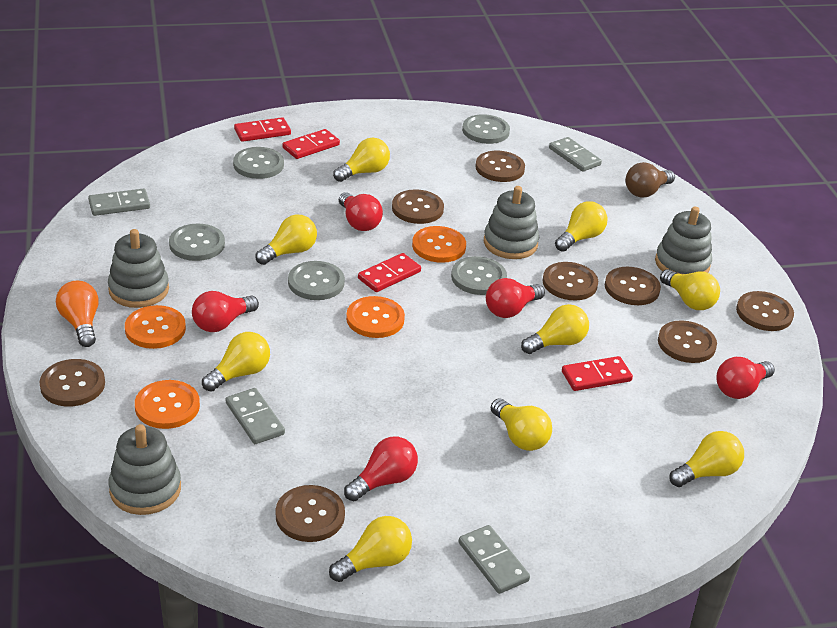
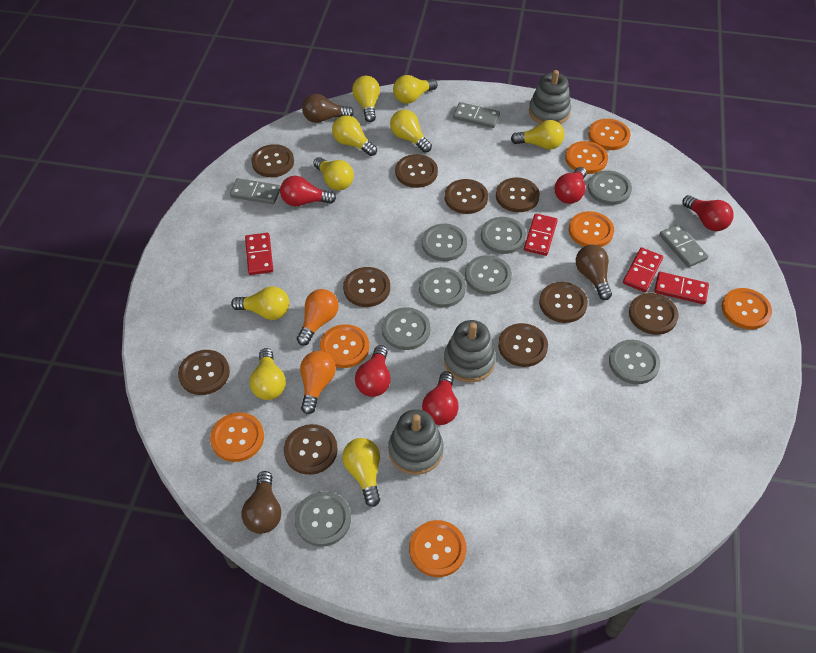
brown button: [39,359,105,406] [276,485,345,542] [392,189,444,224] [475,151,525,182] [542,262,598,300] [605,267,661,305] [658,320,717,363] [736,291,794,331] = 8 -> [178,350,230,395] [251,144,294,177] [284,424,338,475] [343,267,390,307] [395,154,438,188] [445,179,488,214] [496,177,540,212] [498,323,548,367] [539,282,588,323] [629,293,679,335] = 10
brown light bulb: [625,162,675,198] = 1 -> [241,471,281,534] [302,94,354,123] [576,244,612,300] = 3
grey button: [169,224,225,261] [233,147,284,179] [288,261,345,300] [451,256,507,295] [462,114,510,144] = 5 -> [295,491,351,547] [382,307,431,350] [419,267,466,308] [422,224,467,261] [465,255,512,295] [481,217,526,254] [588,170,632,205] [609,340,660,384] = 8
grey domino: [88,189,150,216] [226,388,285,444] [459,525,530,594] [549,137,602,172] = 4 -> [230,178,281,204] [453,102,500,128] [659,224,708,267] = 3
grey stacking toy: [108,229,169,308] [109,424,181,515] [484,186,539,259] [655,207,712,274] = 4 -> [388,409,443,475] [444,320,496,382] [529,70,571,124] = 3
orange button: [125,305,186,349] [135,380,200,429] [346,296,405,338] [412,226,466,263] = 4 -> [210,412,264,462] [320,324,369,368] [409,520,466,577] [565,141,608,174] [569,211,614,247] [588,119,631,150] [722,288,772,330] = 7
orange light bulb: [56,281,99,347] = 1 -> [297,289,339,346] [300,351,336,414] = 2

